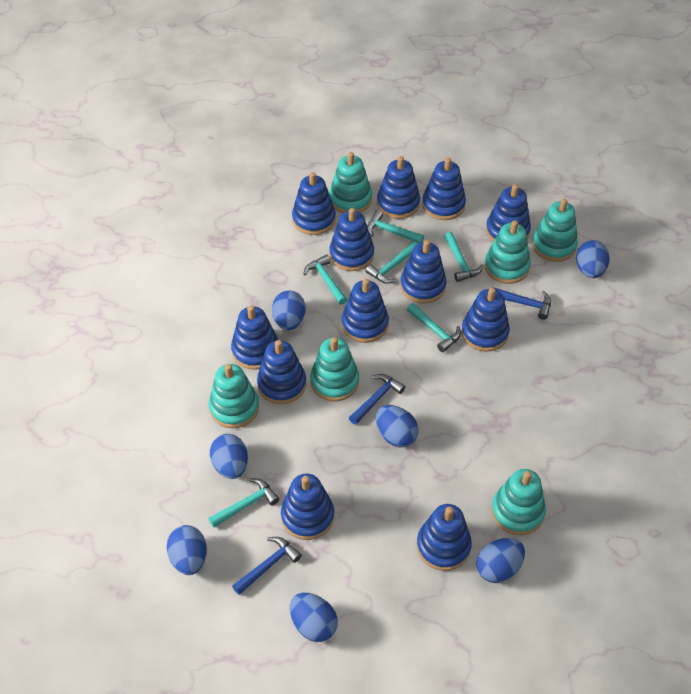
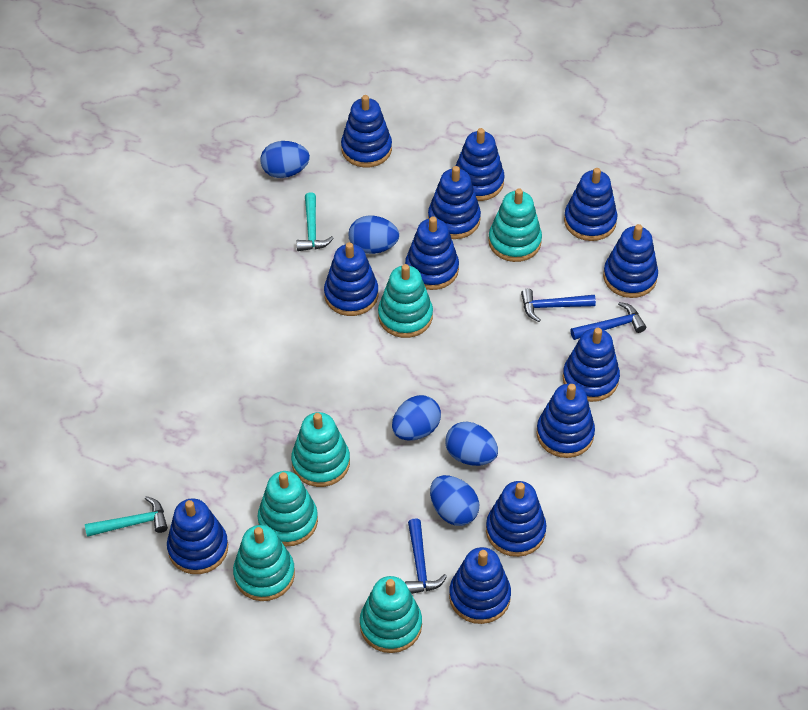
blue egg: [167,525,207,575] [210,434,248,479] [272,291,306,331] [290,593,338,642] [376,405,418,447] [476,538,525,583] [576,240,610,278] = 7 -> [261,141,310,178] [349,216,399,254] [392,395,441,440] [430,475,479,526] [445,422,498,466] = 5
turquoise hammer: [208,478,279,528] [303,254,347,305] [366,242,417,284] [367,210,424,243] [407,303,461,352] [444,232,483,282] = 6 -> [85,496,168,537] [297,192,334,251] = 2

